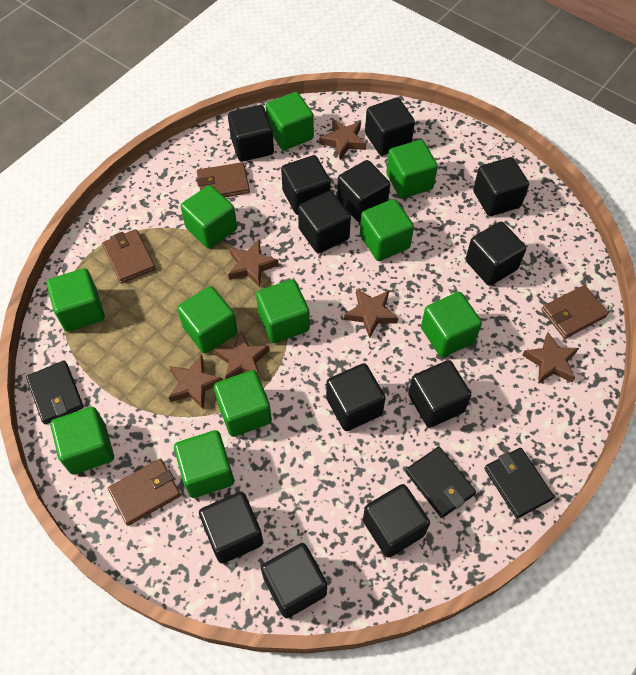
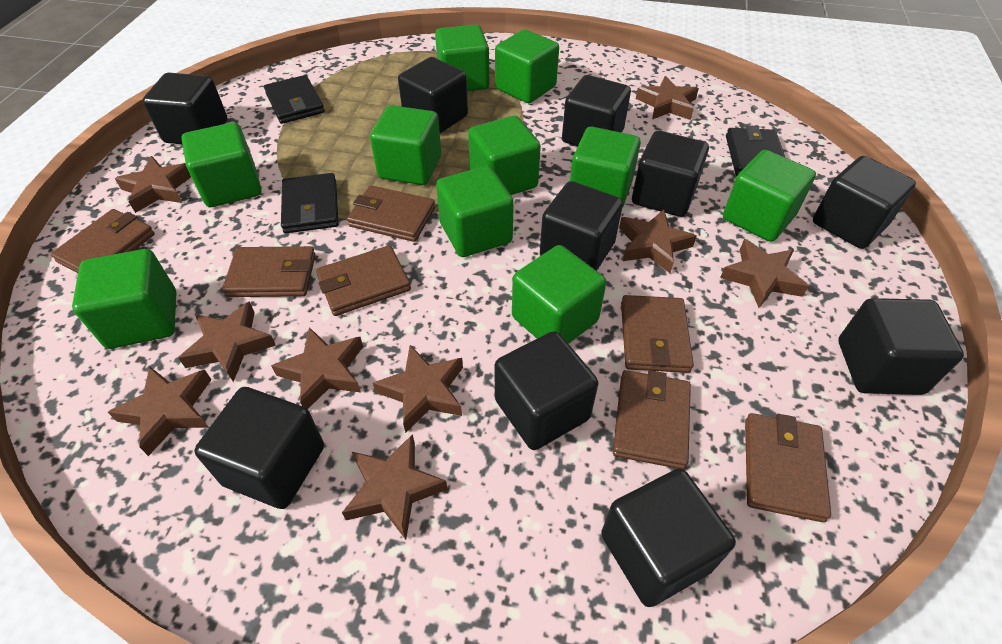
black cube: [199,492,263,564] [228,105,274,162] [261,543,327,618] [281,155,331,215] [298,191,351,253] [326,363,386,431] [337,160,390,222] [363,484,430,558] [365,98,415,156] [408,360,471,428] [465,222,526,286] [473,157,529,216] = 12 -> [143,73,227,144] [194,387,324,509] [398,57,468,133] [494,331,598,450] [540,181,623,271] [562,75,631,146] [601,468,736,607] [632,131,709,217] [813,156,916,249] [838,298,964,395] = 10
brown star: [168,355,223,410] [214,331,270,381] [228,240,279,287] [319,118,366,160] [344,288,398,338] [522,332,579,384] = 6 -> [108,366,212,456] [115,156,191,213] [178,302,276,382] [271,327,363,410] [342,434,447,540] [373,345,463,433] [619,209,697,273] [636,76,699,120] [720,239,809,308] = 9
brown wallet: [102,229,156,283] [108,459,181,526] [197,162,250,197] [542,285,608,339] = 4 -> [51,209,155,273] [222,246,316,297] [316,245,411,316] [347,185,435,242] [613,370,691,469] [621,295,694,373] [745,413,831,522] = 7
green cube: [47,268,105,332] [50,407,114,475] [174,430,234,498] [177,286,238,353] [181,185,237,249] [214,370,272,437] [256,279,310,343] [266,92,314,150] [360,199,414,261] [386,140,438,198] [421,292,482,357] = 11 -> [72,249,176,349] [181,122,262,207] [370,105,441,185] [435,25,489,91] [436,166,514,257] [468,116,541,195] [495,29,559,103] [512,245,606,344] [570,127,641,208] [723,150,816,242] = 10

